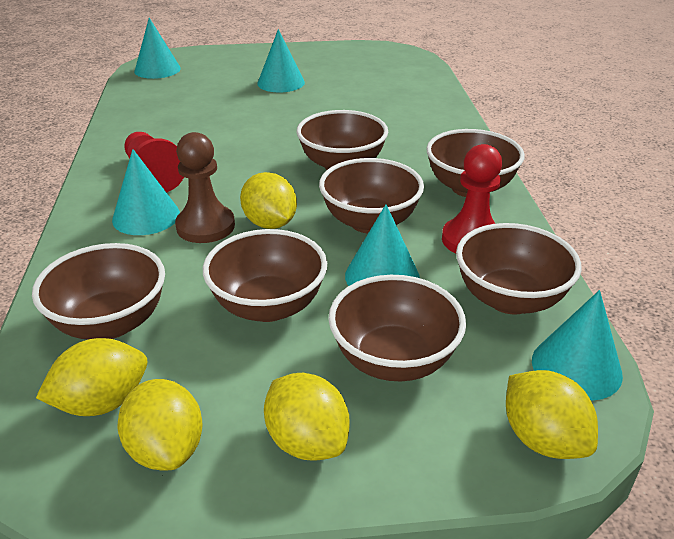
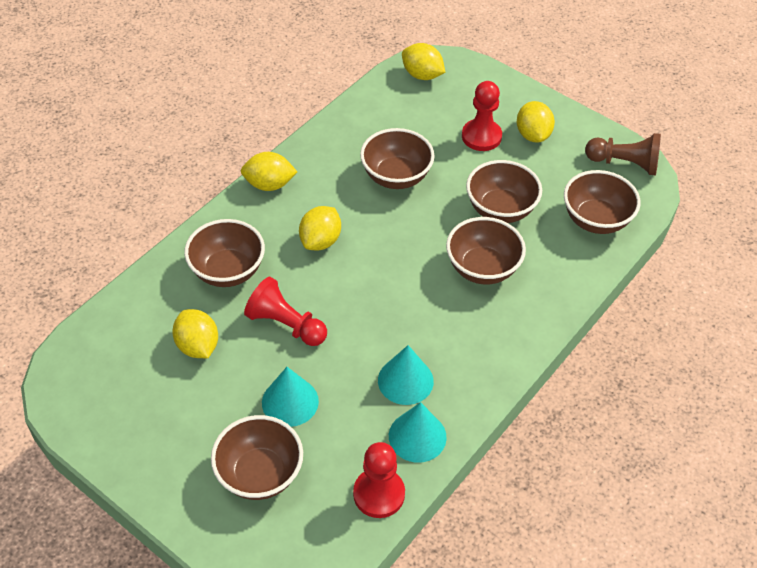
brown bowl: [32,243,165,340] [203,229,327,322] [296,110,388,170] [319,158,424,233] [328,275,466,381] [426,129,525,197] [456,223,582,315] = 7 -> [184,219,265,287] [211,415,303,500] [360,128,435,189] [446,217,526,284] [466,160,542,223] [564,170,641,234] = 6
red pawn: [125,132,184,193] [442,144,502,254] = 2 -> [244,277,327,346] [353,442,405,518] [462,81,502,151] = 3
turquoise cone: [112,149,180,235] [134,18,181,79] [257,29,305,92] [345,204,420,286] [532,290,623,401] = 5 -> [262,367,319,427] [378,345,434,405] [389,402,447,463] = 3

